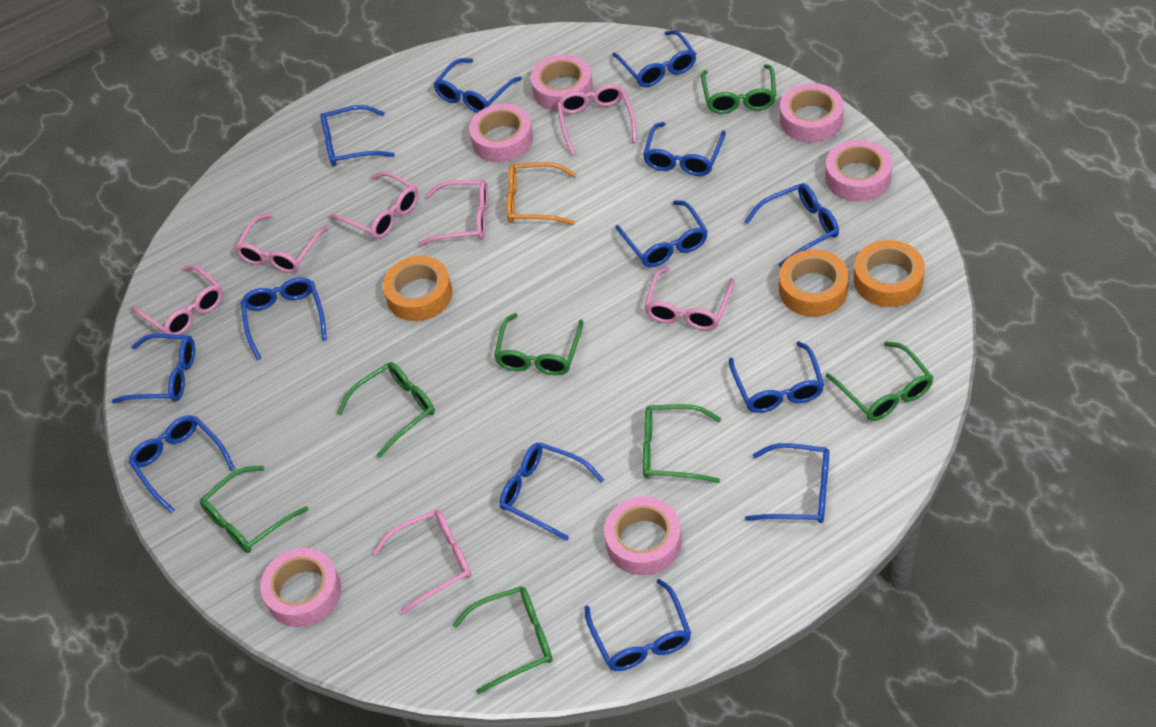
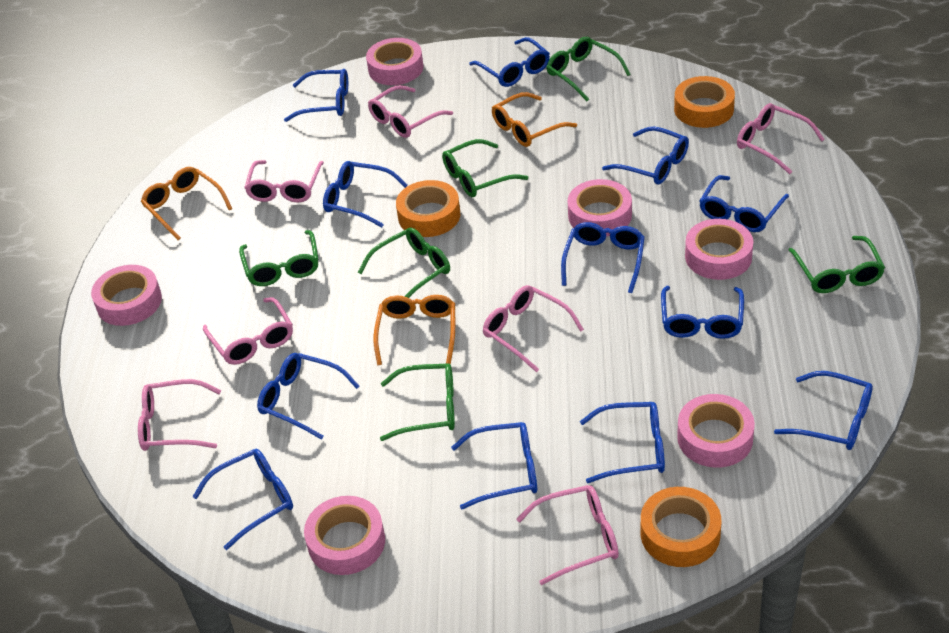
blue glasses: [112,333,195,403] [129,415,235,514] [241,277,327,360] [320,105,395,166] [434,58,522,113] [500,442,604,541] [584,579,691,671] [612,30,696,87] [615,200,708,267] [643,122,726,176] [729,341,824,413] [744,183,839,268] [745,443,829,523] = 13 -> [192,449,293,550] [257,353,359,440] [284,69,348,122] [323,161,408,228] [451,422,537,510] [469,37,550,87] [561,222,645,293] [580,402,665,483] [602,126,689,184] [661,286,744,339] [699,175,789,232] [774,371,873,450] = 12
green glasses: [200,466,308,553] [337,362,435,458] [453,586,552,694] [494,313,583,375] [643,404,721,483] [701,64,776,114] [826,341,933,421] = 7 -> [239,230,318,286] [358,227,450,298] [380,363,455,441] [442,139,528,197] [546,37,631,101] [789,236,885,293] = 6
orange glasses: [506,162,577,225] = 1 -> [141,167,232,240] [373,295,455,365] [492,92,577,147] = 3

